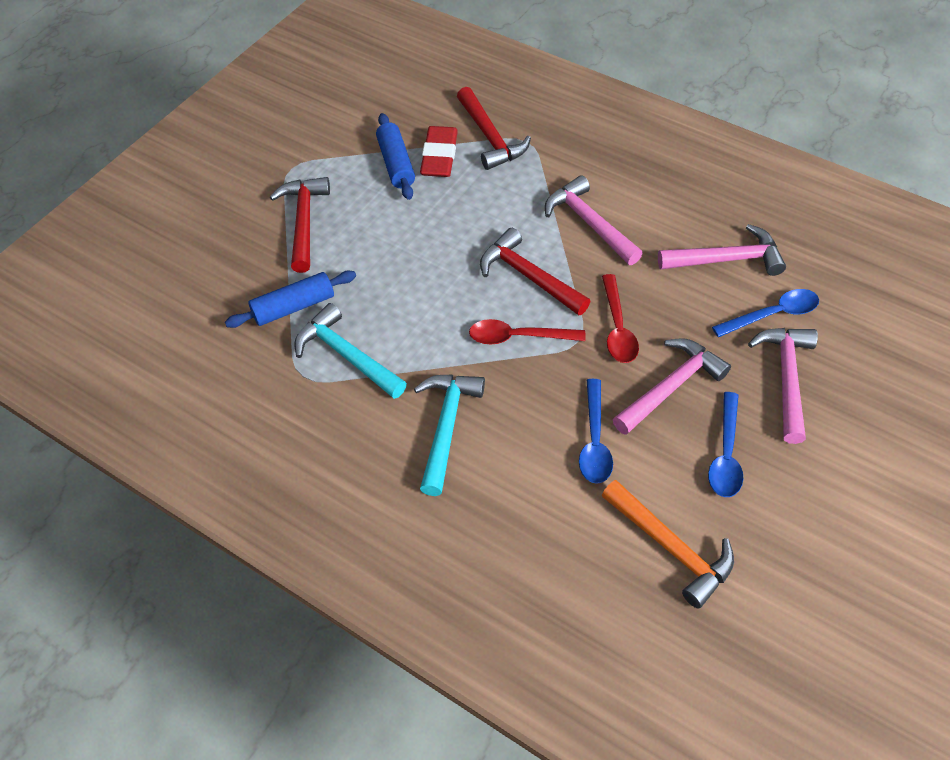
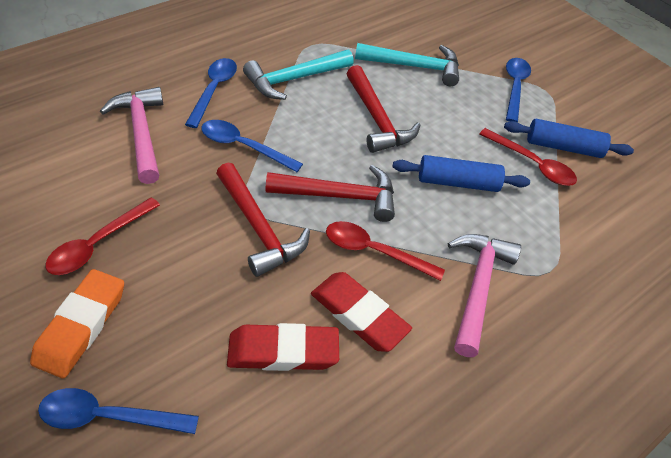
blue spoon: [579,379,613,484] [708,392,743,497] [712,289,819,337] = 3 -> [38,388,199,434] [185,58,237,128] [201,120,303,172] [506,58,531,122] = 4
orange eraser: none = 0 -> [30,269,124,378] = 1
orange hammer: [601,480,734,608] = 1 -> none = 0
pink hammer: [545,175,643,265] [613,338,731,435] [658,224,786,276] [748,328,818,444] = 4 -> [100,87,163,184] [448,234,521,357] = 2
red eraser: [420,126,458,177] = 1 -> [227,323,339,371] [311,272,412,352] = 2
red spoon: [469,319,586,345] [602,274,639,363] = 2 -> [46,197,160,275] [326,221,445,281] [479,128,577,186] = 3

